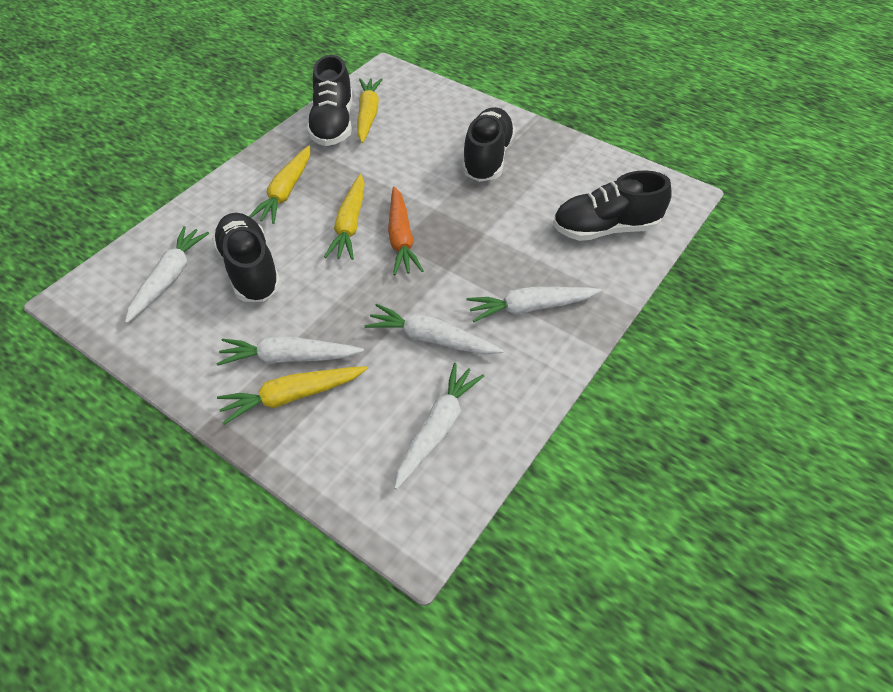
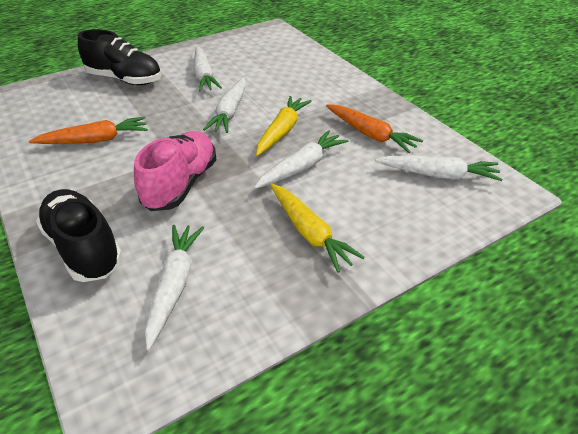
black shoe: [212,213,281,302] [307,55,353,146] [462,107,515,182] [553,170,672,241] = 4 -> [36,189,123,282] [78,29,161,85] = 2
orange carrot: [388,186,423,275] = 1 -> [29,117,148,144] [326,104,423,153] = 2
pink shoe: none = 0 -> [134,131,216,211] = 1
yellow carrot: [217,366,368,425] [249,146,310,224] [324,174,365,260] [357,78,383,143] = 4 -> [256,96,312,156] [270,183,365,273] = 2

